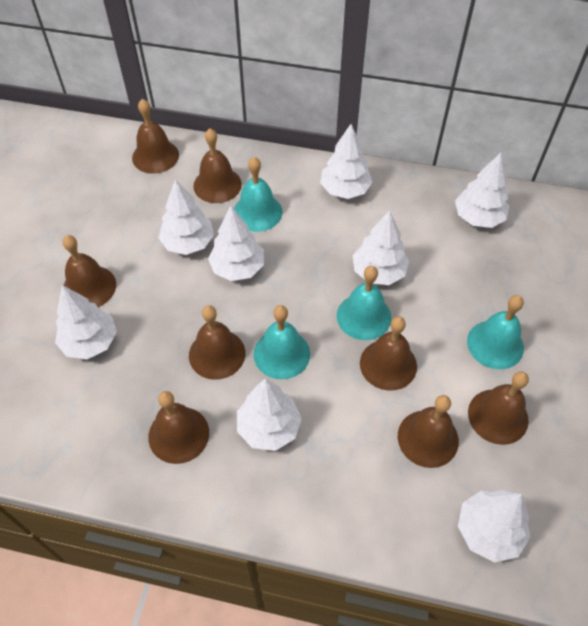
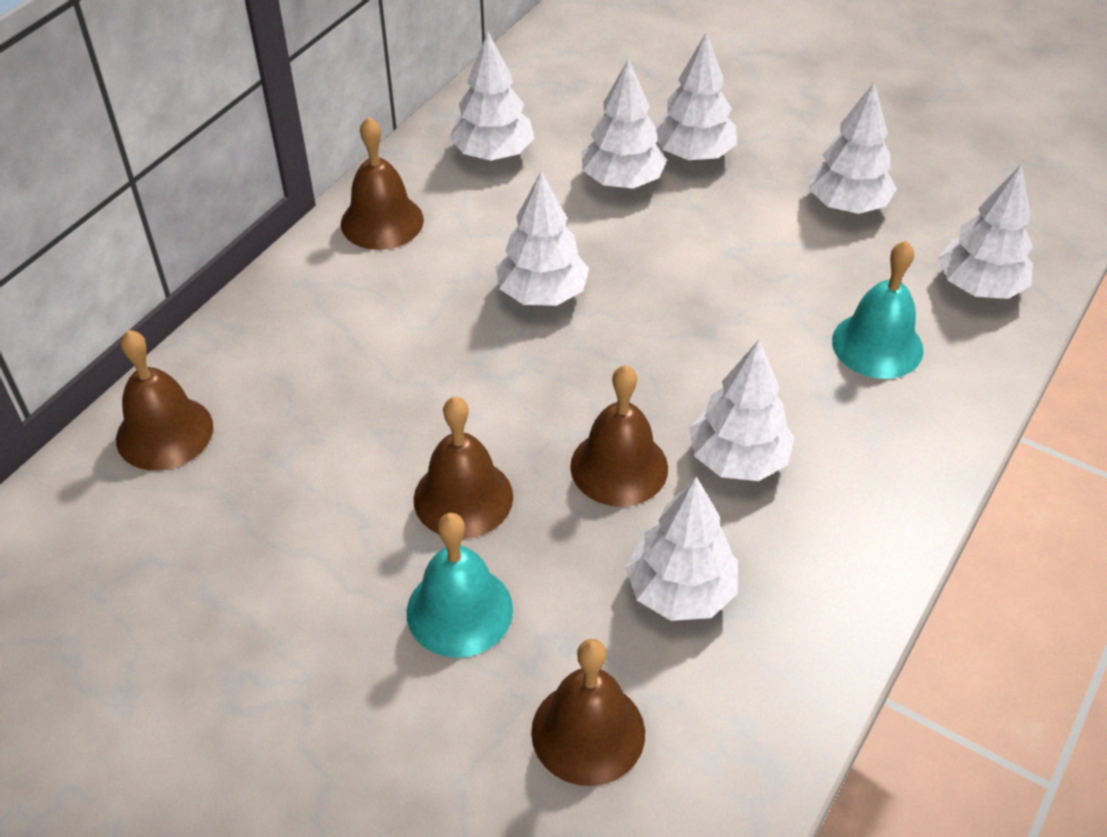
brown bell: [62,235,116,307] [132,99,179,174] [148,391,209,464] [189,305,245,380] [193,129,242,203] [360,316,417,391] [398,395,459,468] [468,371,529,445] = 8 -> [116,330,213,471] [341,117,424,250] [414,397,513,539] [531,639,645,786] [570,365,668,507] = 5
turquoise bell: [234,157,282,232] [254,305,310,379] [337,266,392,340] [467,295,524,369] = 4 -> [407,513,513,658] [832,241,924,379] = 2

